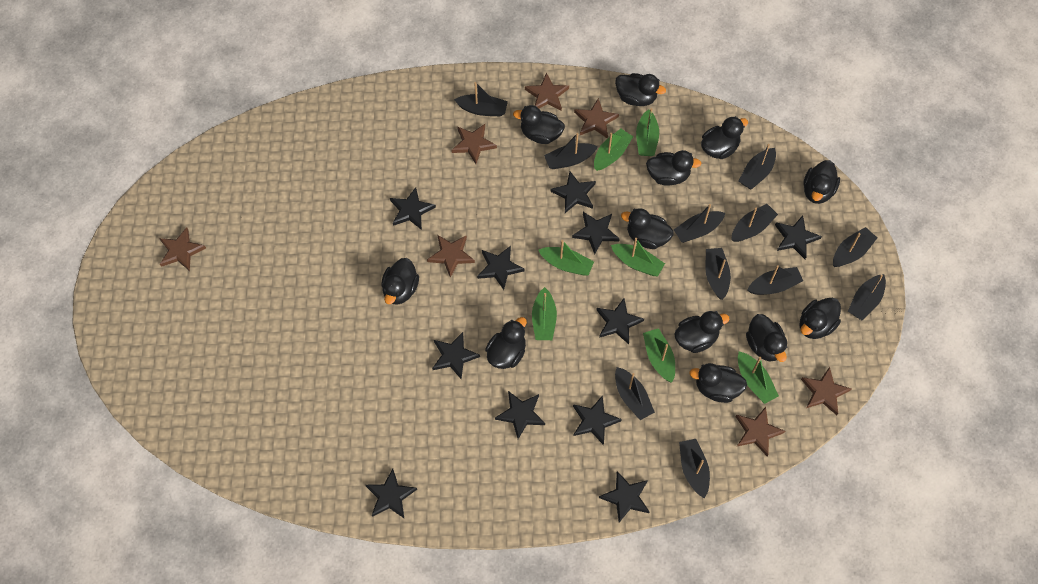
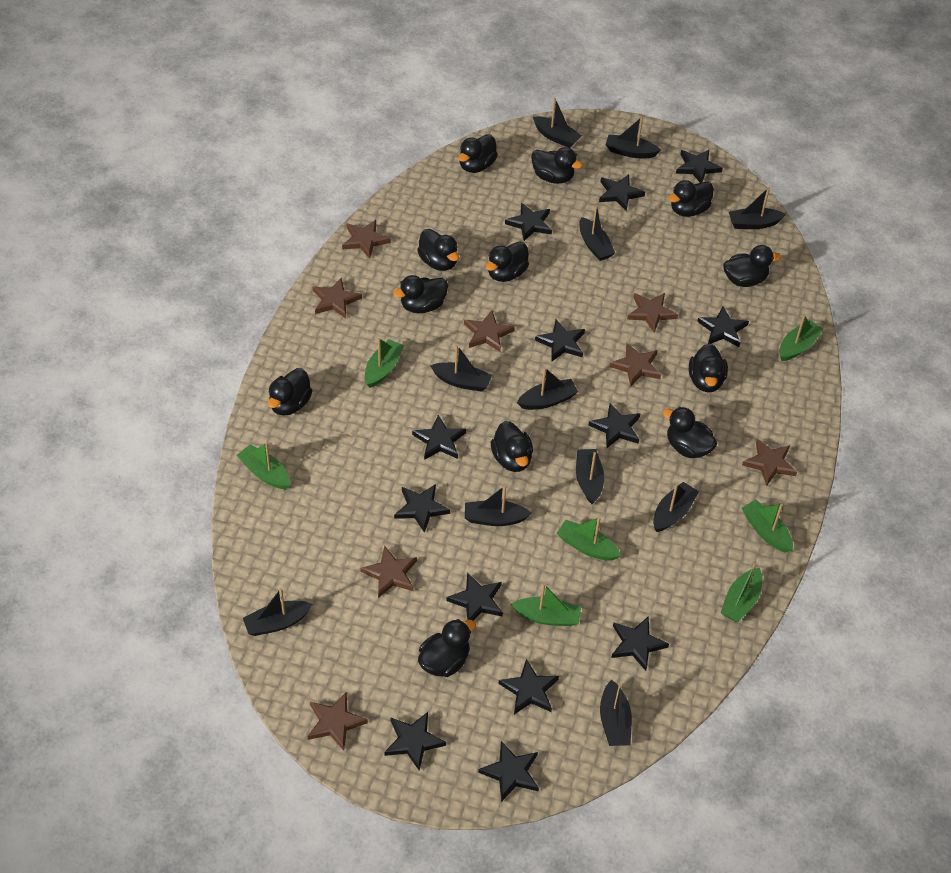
black star: [365,469,417,518] [390,187,436,230] [432,332,480,379] [477,246,525,290] [495,391,545,439] [550,172,596,213] [572,212,620,254] [573,395,622,445] [597,299,644,344] [599,471,650,522] [775,216,822,259] = 11 -> [385,712,446,771] [394,484,450,533] [412,415,466,460] [446,572,503,621] [478,741,539,802] [499,659,559,715] [505,203,552,241] [535,320,585,361] [588,403,641,448] [599,174,645,211] [611,616,669,671] [676,150,723,183] [697,307,749,347] = 13
brown star: [159,227,206,271] [427,235,475,278] [451,124,497,164] [525,73,569,111] [574,98,619,139] [736,407,785,456] [801,367,851,415] = 7 -> [308,692,368,751] [313,278,362,319] [342,220,391,259] [360,545,417,598] [464,310,515,352] [610,343,661,387] [627,293,678,333] [742,439,797,486] = 8

